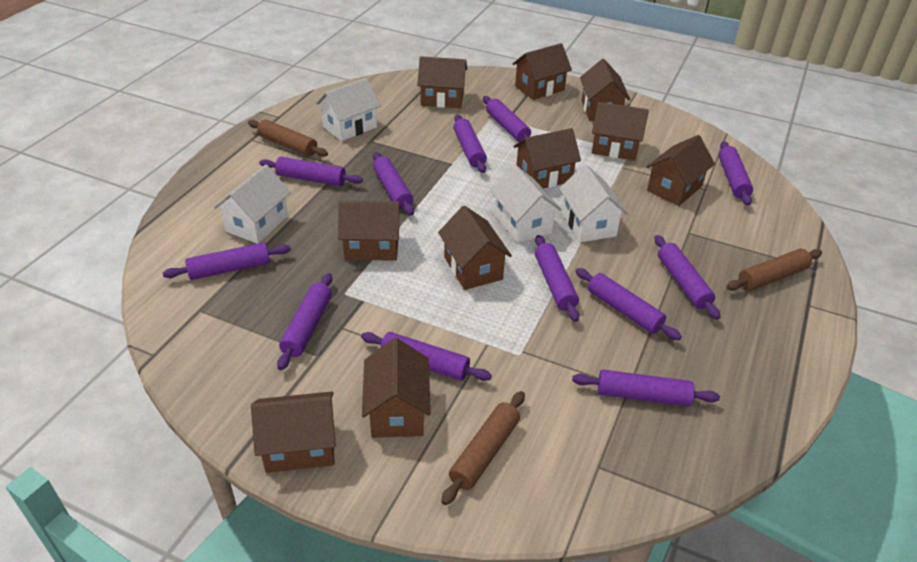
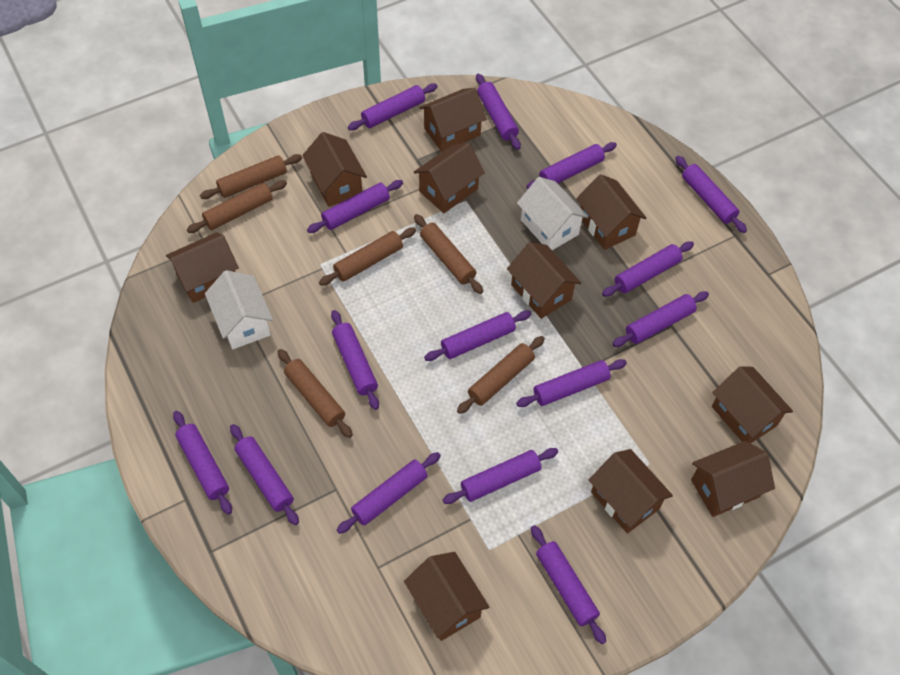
brown rolling pin: [248,120,328,157] [441,391,525,505] [726,249,822,291] = 3 -> [187,180,287,233] [200,154,302,199] [277,349,353,438] [319,227,416,286] [414,214,483,294] [457,336,545,414] = 6
purple rolling pin: [163,242,291,280] [259,157,363,186] [277,273,332,370] [361,332,492,381] [373,152,414,216] [453,115,487,173] [483,96,531,142] [535,235,579,322] [572,370,720,407] [575,268,682,340] [654,235,720,320] [719,141,753,206] = 12 -> [173,411,232,515] [230,424,299,525] [307,180,403,233] [331,310,379,410] [337,452,441,534] [348,83,438,130] [424,311,531,361] [443,448,558,504] [476,73,521,150] [516,359,627,407] [526,142,617,189] [531,525,606,644] [602,241,694,297] [612,291,709,347] [675,156,747,233] = 15
white house: [214,164,291,244] [316,78,380,141] [490,165,562,243] [559,164,628,242] = 4 -> [205,270,273,349] [517,177,588,250] = 2

